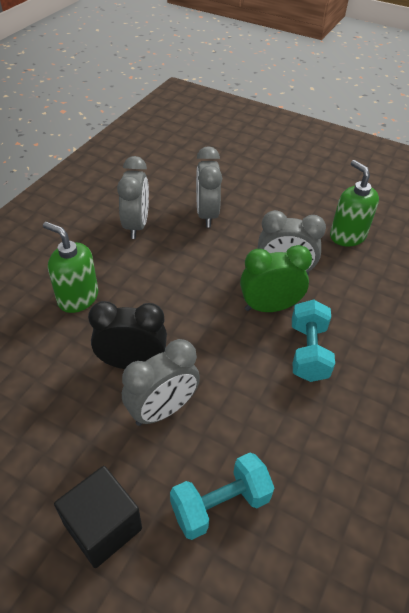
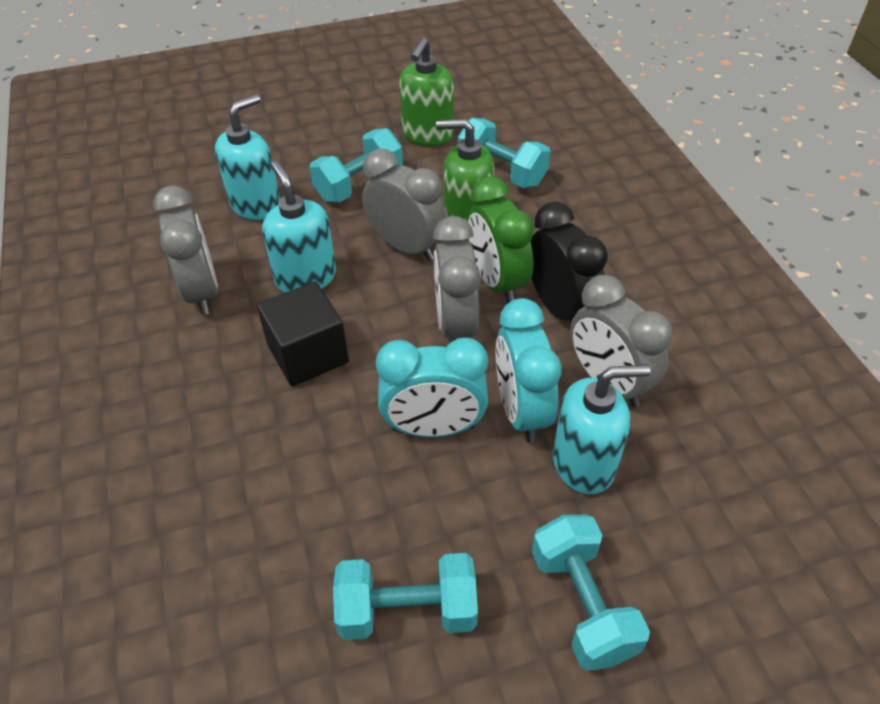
turquoise clock: none = 0 -> [376,338,488,437] [496,298,562,443] = 2
turquoise dumbbell: [170,453,274,540] [292,300,335,382] = 2 -> [309,128,403,203] [333,553,478,640] [458,118,551,188] [532,515,650,671] = 4
turquoise soap dispenser: none = 0 -> [215,94,280,220] [262,161,336,293] [553,364,650,494] = 3

